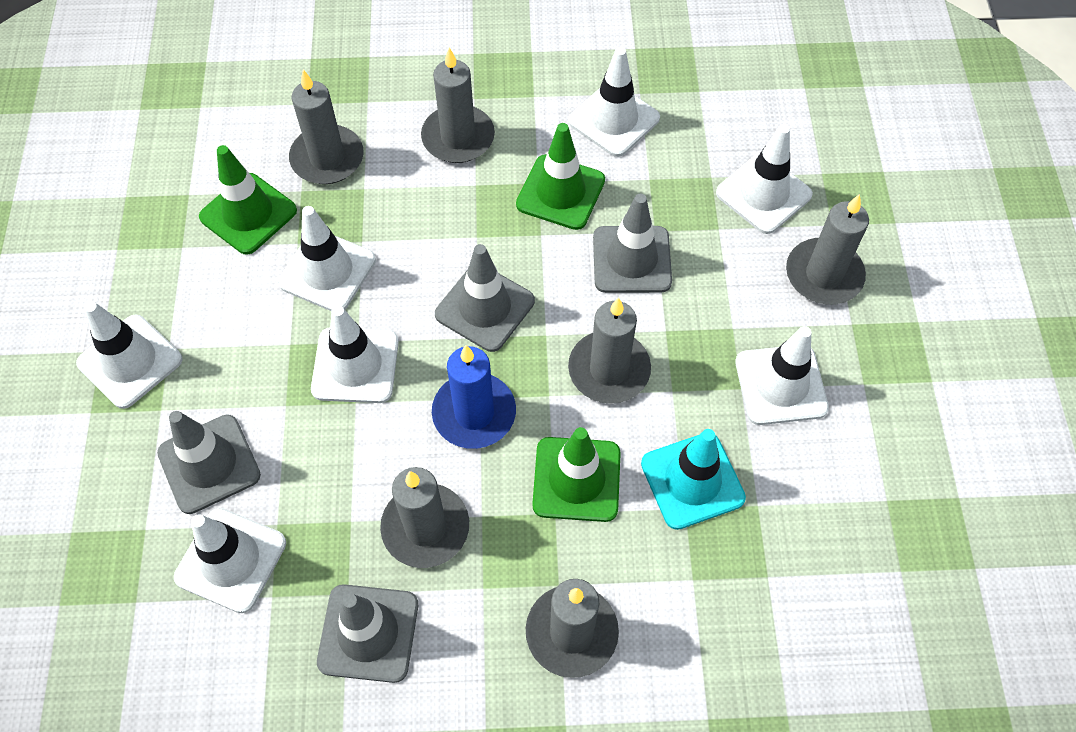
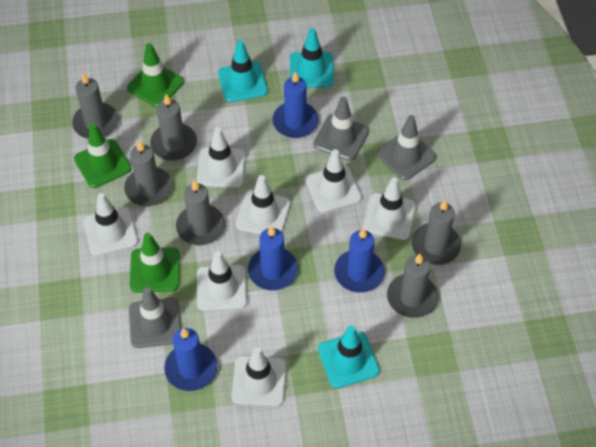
blue candle: [432,345,516,449] = 1 -> [164,328,217,391] [248,226,298,290] [272,71,318,138] [334,227,385,293] = 4
grey traffic cone: [157,411,261,514] [317,584,418,683] [435,244,535,352] [593,194,672,293] = 4 -> [129,287,181,348] [313,97,369,161] [376,115,436,180] = 3
turquoise traffic cone: [641,429,746,530] = 1 -> [218,40,268,102] [290,28,334,88] [318,325,380,388] = 3

